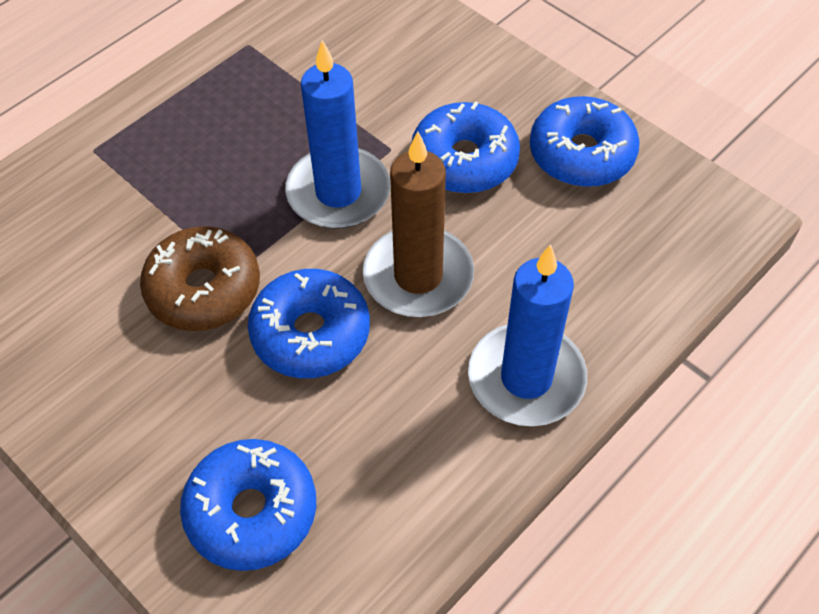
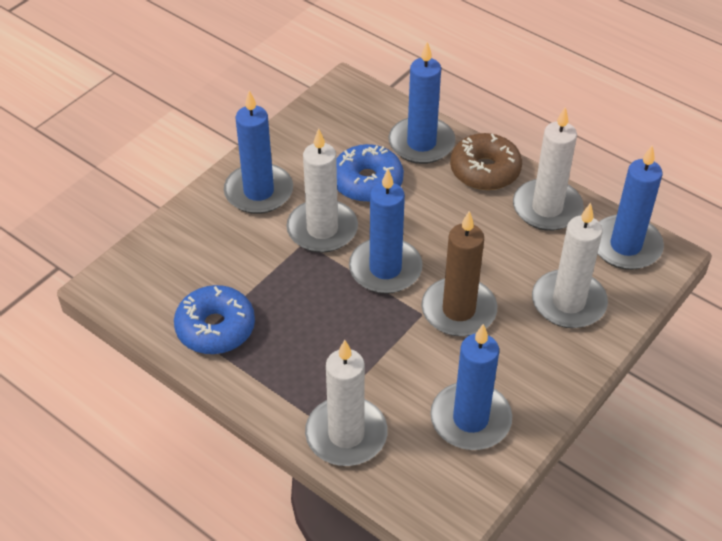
blue candle: [285,40,391,229] [468,244,587,426] = 2 -> [224,90,293,214] [349,169,423,294] [389,42,456,164] [430,324,512,450] [598,145,664,270] = 5
blue donut: [180,439,316,571] [248,269,370,378] [411,101,520,193] [530,96,640,187] = 4 -> [174,285,255,354] [336,144,404,202] = 2
white candle: none = 0 -> [286,128,358,253] [305,340,388,466] [513,107,584,231] [532,203,608,328] = 4

